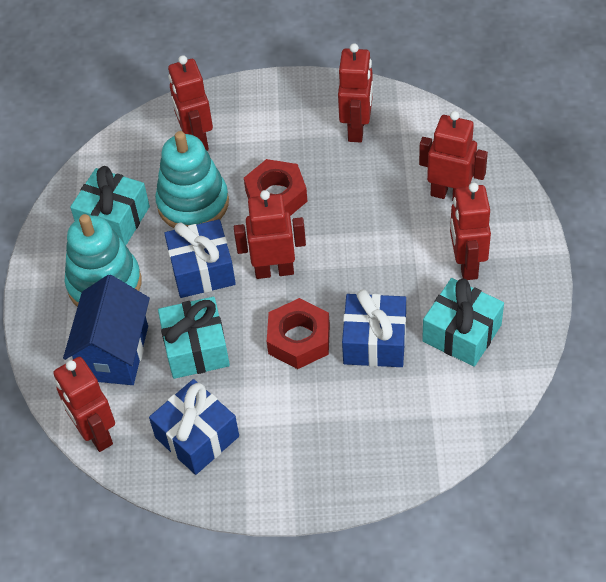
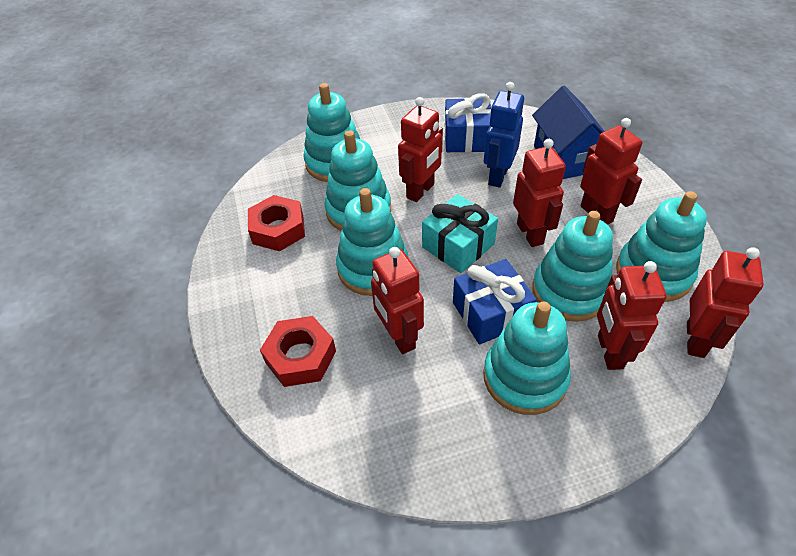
blue gift: [149,379,239,475] [164,219,236,298] [342,289,406,367] = 3 -> [445,93,491,153] [453,259,537,344] = 2
blue robot: none = 0 -> [484,82,524,188] = 1
turquoise gift: [70,166,150,246] [158,297,230,379] [422,278,504,367] = 3 -> [422,194,498,273] = 1
turquoise stacking toy: [65,214,142,307] [155,131,229,228] = 2 -> [303,83,360,182] [324,130,391,231] [336,188,408,296] [483,302,571,415] [532,211,613,322] [616,191,707,302] = 6

